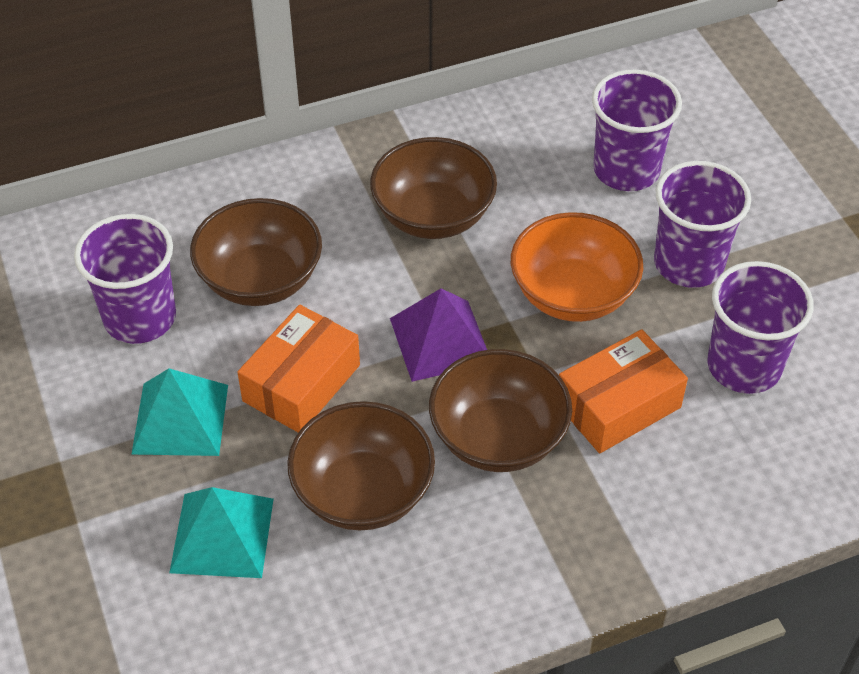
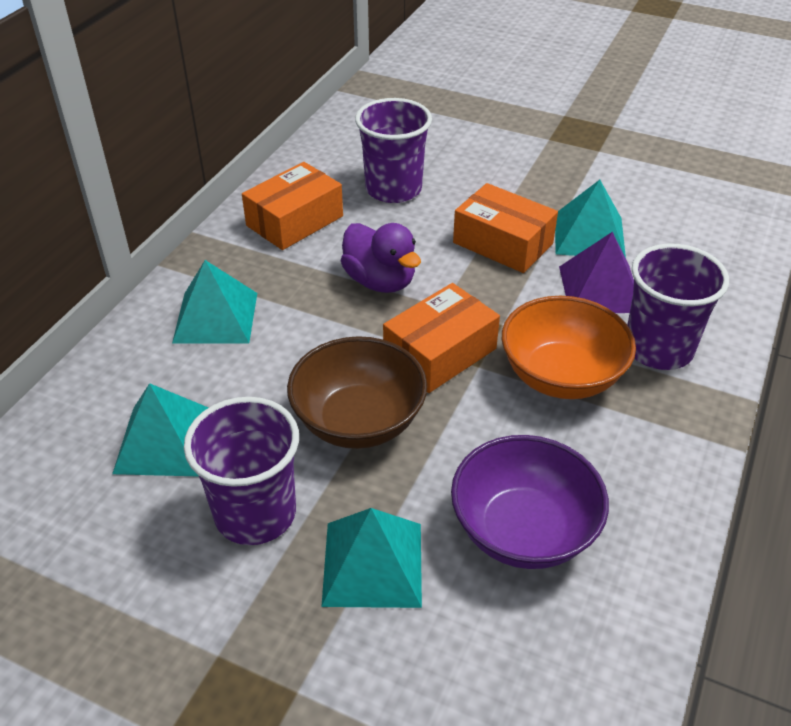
brown bowl: [190,198,322,306] [287,401,435,530] [370,137,497,239] [429,349,572,472] = 4 -> [287,336,427,449] = 1
orange box: [237,305,360,433] [559,329,688,453] = 2 -> [242,162,343,250] [383,283,500,393] [453,183,558,273] = 3
purple bowl: none = 0 -> [451,435,609,569] = 1
purple cup: [74,214,176,344] [592,70,682,191] [654,161,751,288] [708,261,814,394] = 4 -> [184,397,299,545] [355,98,432,203] [627,243,729,370] = 3
purple duck: none = 0 -> [341,223,421,293] = 1
turquoise pyramid: [131,368,228,456] [169,487,274,578] = 2 -> [112,383,209,477] [172,260,257,344] [321,508,422,608] [555,180,626,258] = 4

